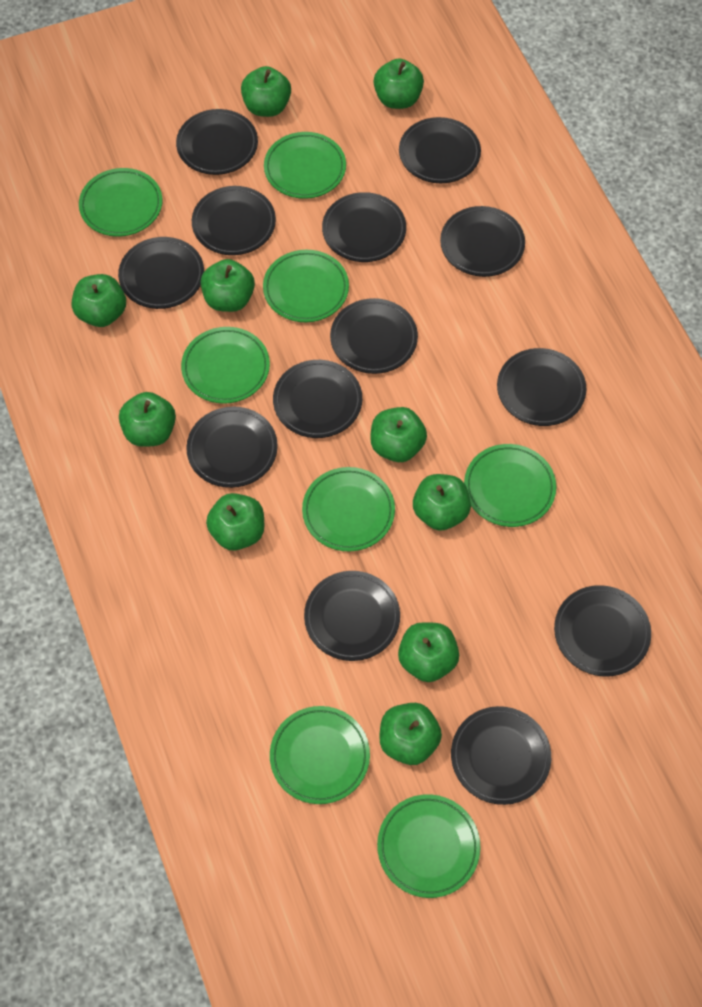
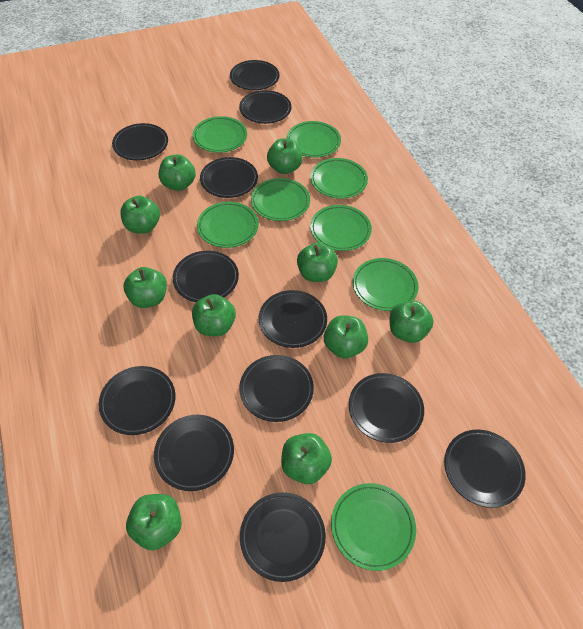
black plate: [118,237,204,309] [176,109,258,175] [186,407,278,488] [192,186,276,255] [273,360,362,438] [304,571,400,661] [322,192,406,262] [330,298,418,374] [399,117,481,183] [440,206,525,277] [451,706,551,805] [497,348,586,426] [554,585,651,677] = 13 -> [99,366,175,435] [112,123,168,160] [154,415,234,491] [173,251,239,302] [200,157,258,198] [230,60,279,90] [239,90,292,124] [239,355,314,422] [240,492,326,582] [259,290,327,348] [349,373,424,443] [444,430,526,508] = 12

